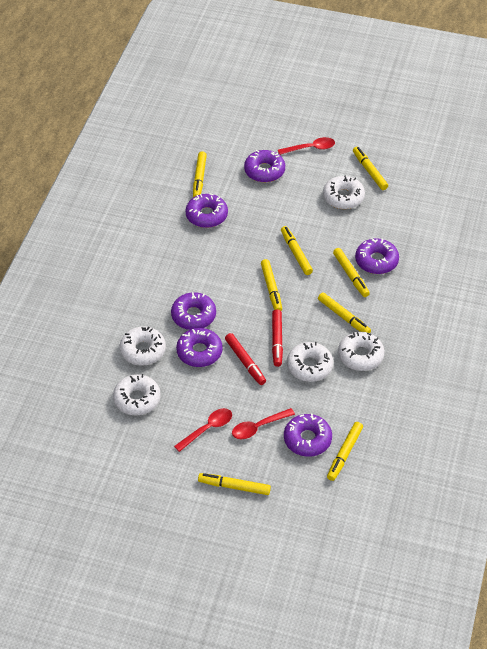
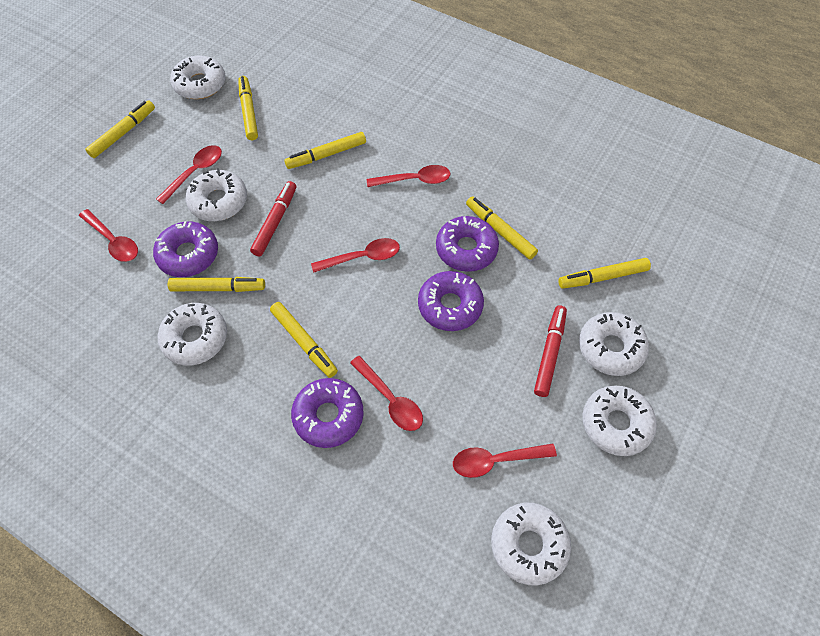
purple donut: [171,292,216,330] [176,328,223,367] [186,194,228,228] [244,150,285,182] [284,413,332,457] [355,238,399,274] = 6 -> [153,221,218,277] [291,378,364,448] [418,271,484,331] [436,216,499,272] = 4
red spoon: [174,408,232,452] [232,408,295,439] [278,137,335,155] = 3 -> [79,209,138,262] [156,145,222,204] [311,238,400,273] [350,356,423,431] [367,165,450,187] [453,443,557,478] = 6
white donut: [113,374,161,415] [120,326,166,366] [287,342,333,382] [323,175,365,209] [338,332,384,371] = 5 -> [157,303,227,366] [170,55,226,99] [185,168,247,221] [491,503,571,585] [579,312,649,376] [582,386,657,456] = 6
yellow marker: [193,151,207,197] [198,473,271,495] [261,259,282,311] [281,226,313,275] [318,292,371,333] [327,422,363,481] [333,248,370,297] [353,147,388,190] = 8 -> [85,101,155,158] [168,277,265,292] [238,76,258,140] [270,302,338,378] [284,132,366,169] [466,196,538,259] [558,258,651,289] = 7

